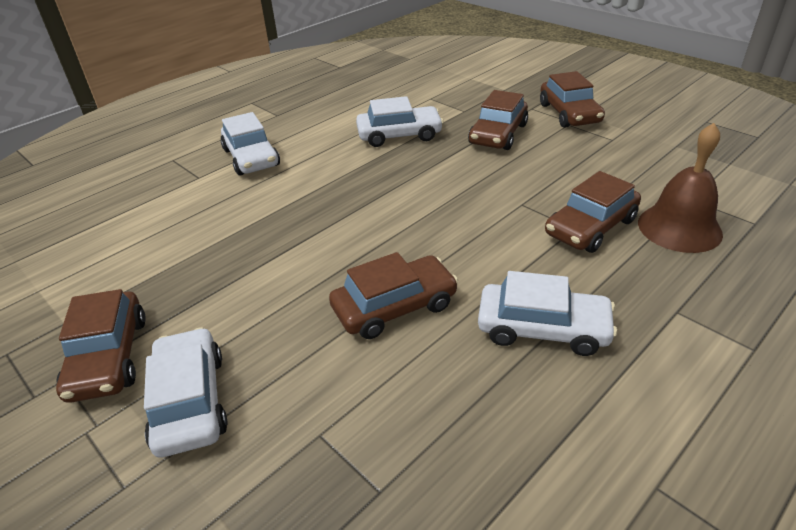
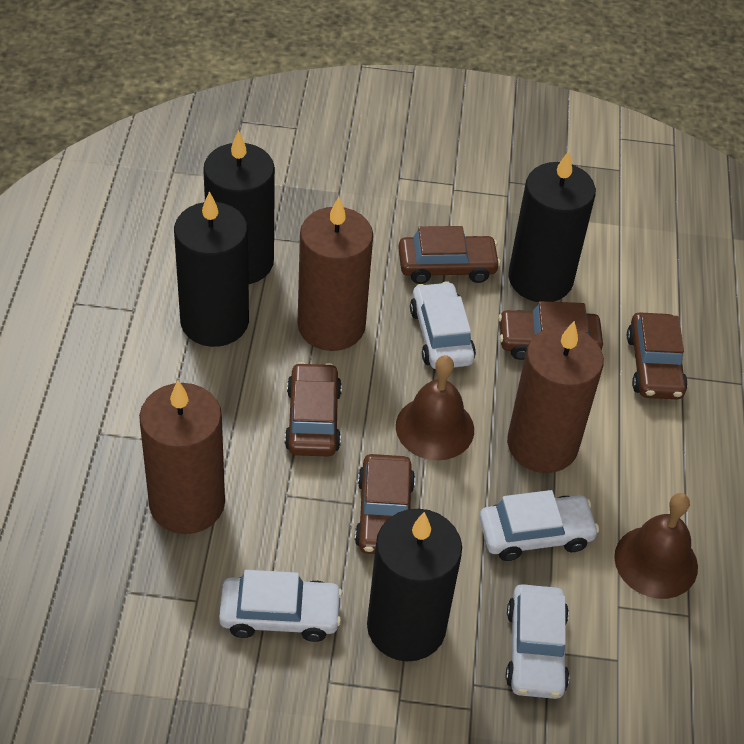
black candle: none = 0 -> [174,191,249,347] [203,130,275,284] [367,509,462,661] [508,151,596,302] = 4
brown bell: [638,123,723,253] = 1 -> [396,355,474,460] [614,493,698,599] = 2
brown candle: none = 0 -> [139,380,225,534] [297,197,373,351] [507,321,604,473] = 3

